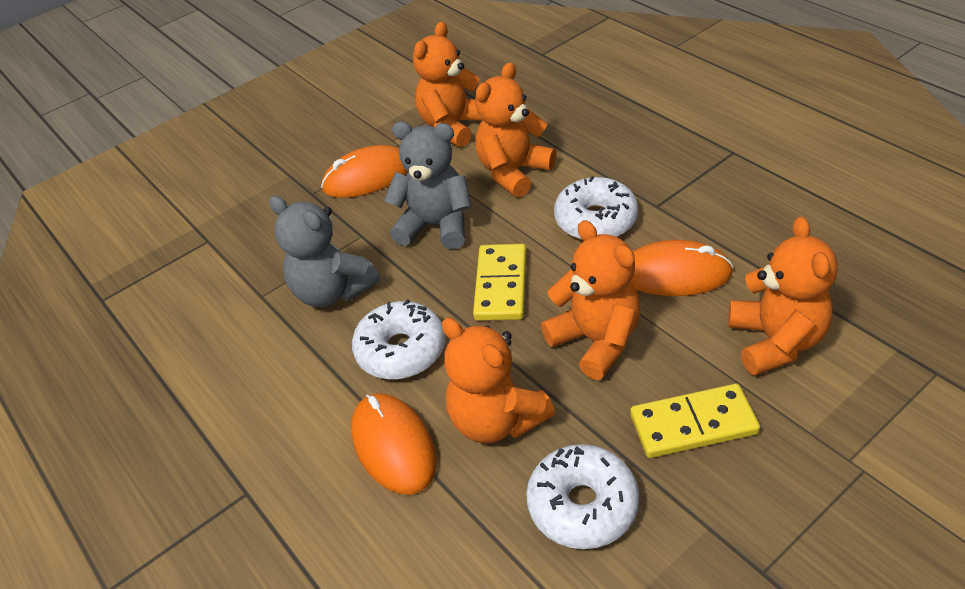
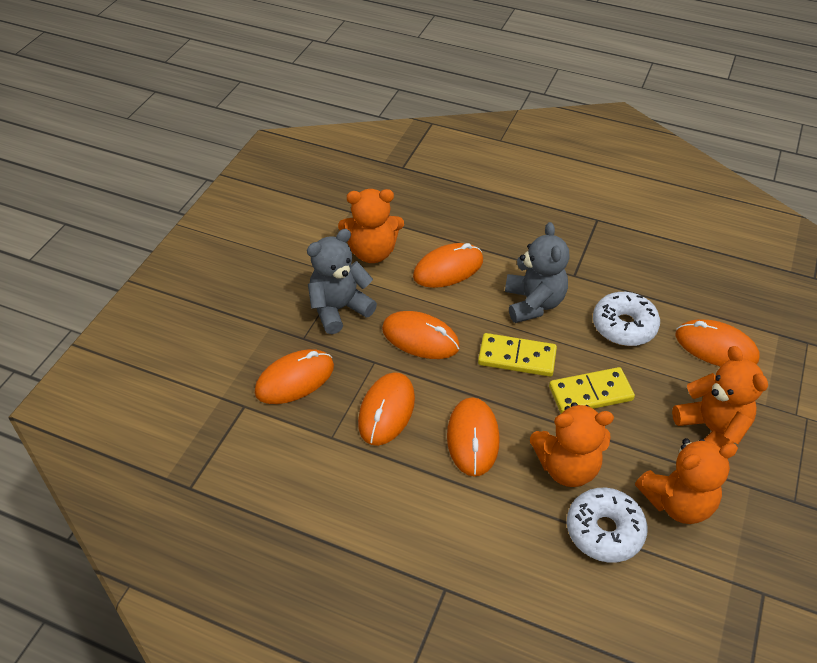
orange mouse: [321,145,408,198] [351,393,437,495] [631,240,733,296] = 3 -> [255,349,334,404] [358,372,415,446] [382,311,460,359] [413,243,483,288] [447,397,500,477] [675,319,760,367] = 6
orange teddy bear: [413,22,483,147] [442,318,555,443] [475,62,557,197] [541,220,641,380] [728,216,838,376] = 5 -> [338,189,404,263] [530,402,614,487] [635,438,738,524] [672,346,768,448] = 4
white donut: [352,299,445,379] [526,444,639,549] [554,176,638,240] = 3 -> [567,488,648,563] [593,292,660,346] = 2

